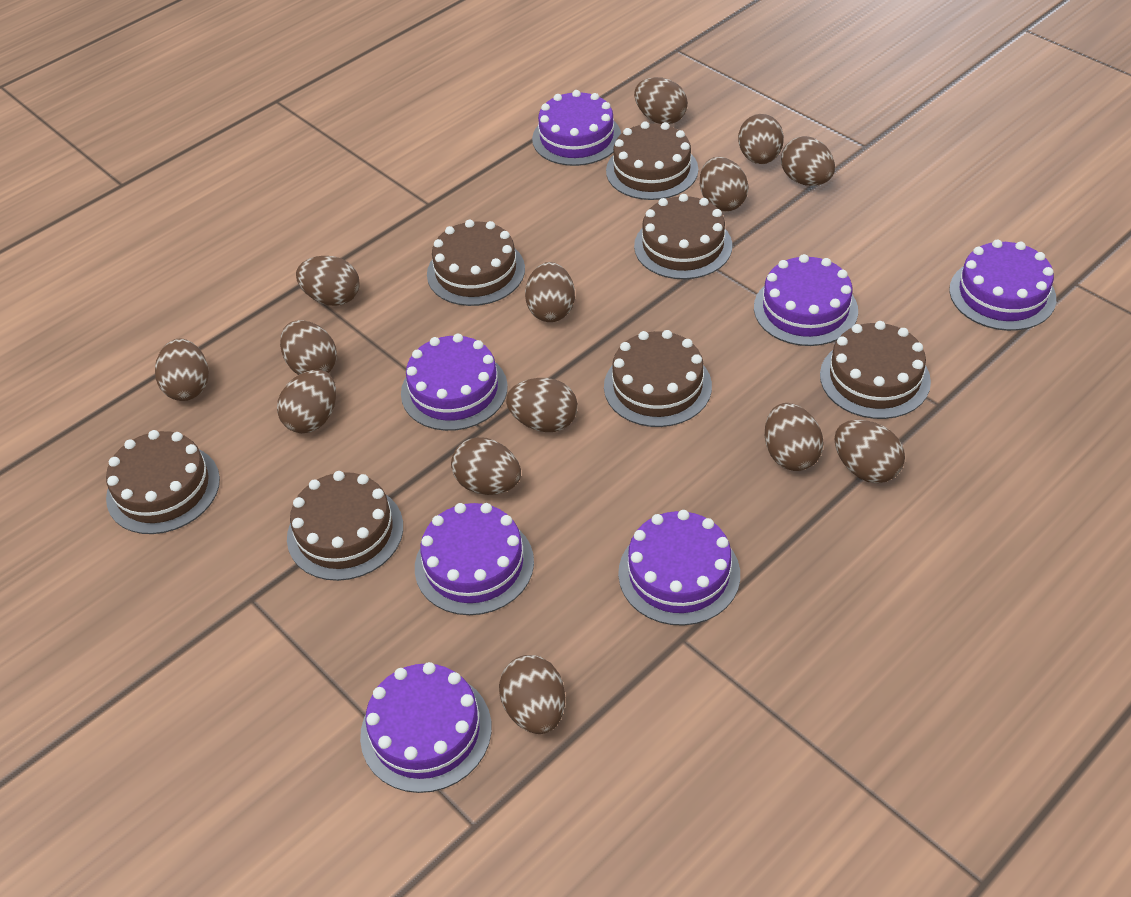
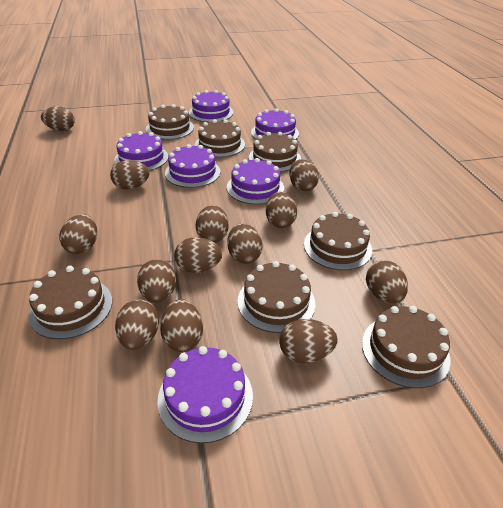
brown egg: [155,339,209,401] [277,370,336,433] [280,320,337,375] [296,256,360,306] [451,437,521,495] [499,655,565,734] [506,378,578,432] [525,262,575,322] [634,77,688,124] [700,157,749,212] [738,114,784,164] [765,403,824,471] [781,136,835,186] [835,420,905,483] = 14 -> [41,106,75,131] [59,214,97,254] [110,160,149,189] [115,299,159,350] [137,259,176,303] [160,299,203,352] [174,237,222,273] [196,205,229,243] [228,223,262,264] [266,192,297,228] [279,319,338,363] [289,159,319,192] [366,260,408,303] = 13
purple cake: [360,662,492,793] [401,334,508,431] [415,503,534,615] [532,90,621,166] [618,510,740,626] [754,254,858,346] [949,239,1056,331] = 7 -> [114,131,168,171] [157,346,253,443] [165,144,220,188] [189,90,234,122] [227,158,284,204] [251,108,299,140] = 6

